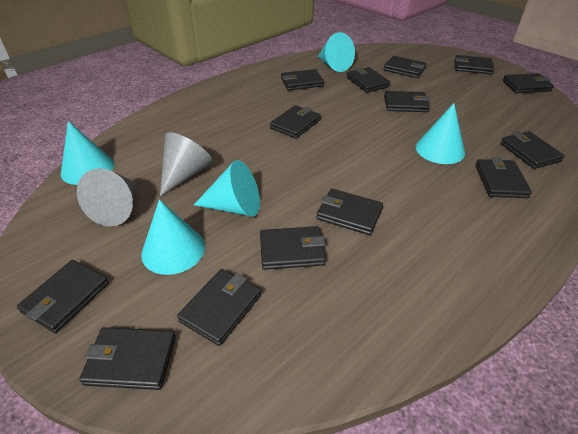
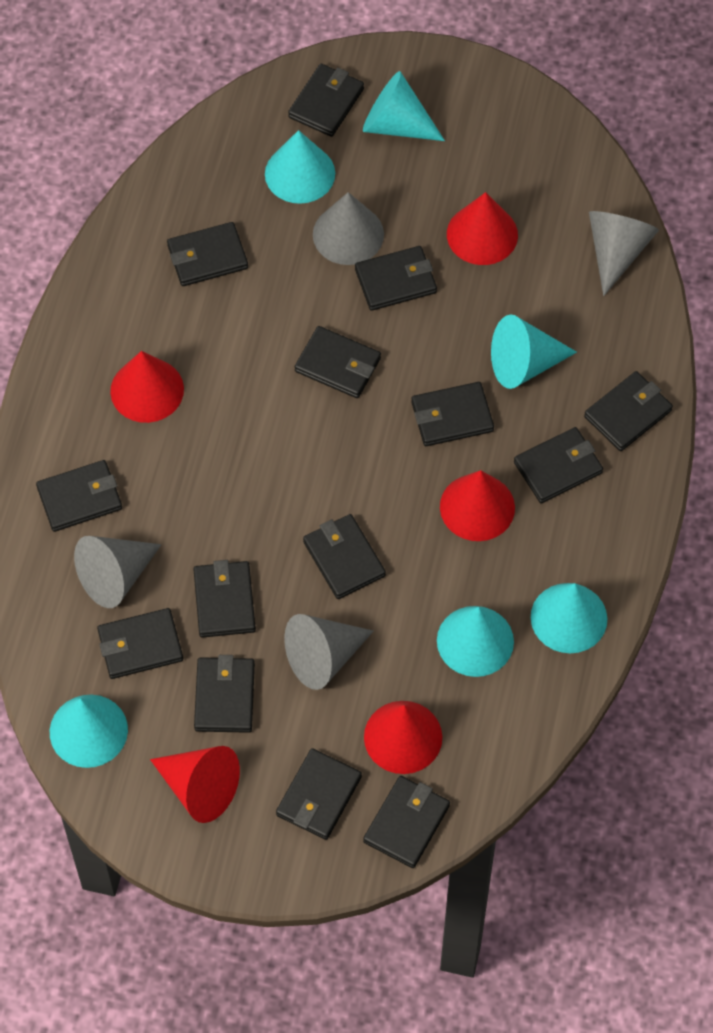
grey cone: [77,168,137,227] [160,132,213,197] = 2 -> [74,536,162,608] [284,614,374,690] [313,192,384,265] [589,211,659,296] = 4
red cone: none = 0 -> [110,351,184,423] [150,746,240,823] [364,701,442,774] [440,470,515,541] [447,192,518,265] = 5
turquoise cone: [61,121,114,185] [141,199,205,275] [194,160,260,217] [318,32,355,72] [416,103,465,164] = 5 -> [50,695,128,768] [265,130,335,204] [363,71,445,141] [437,606,514,677] [491,314,577,389] [531,583,607,653] = 6

